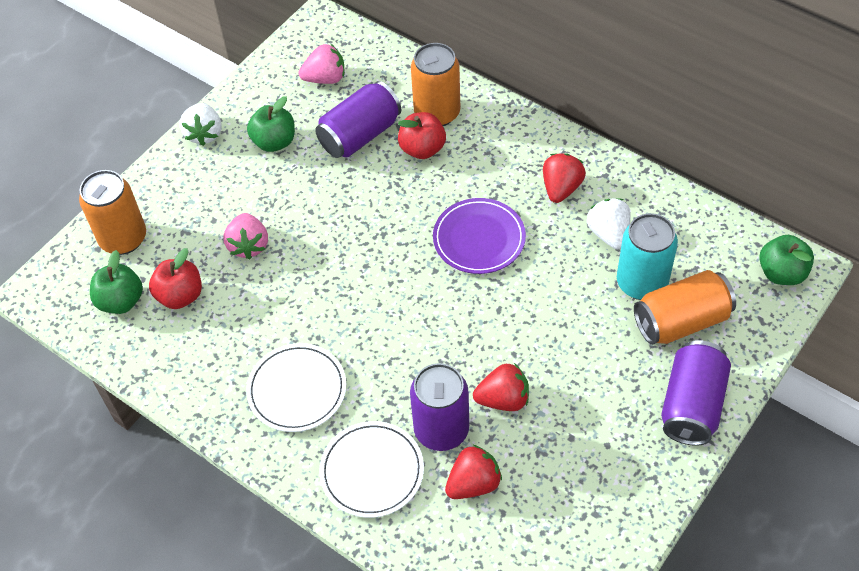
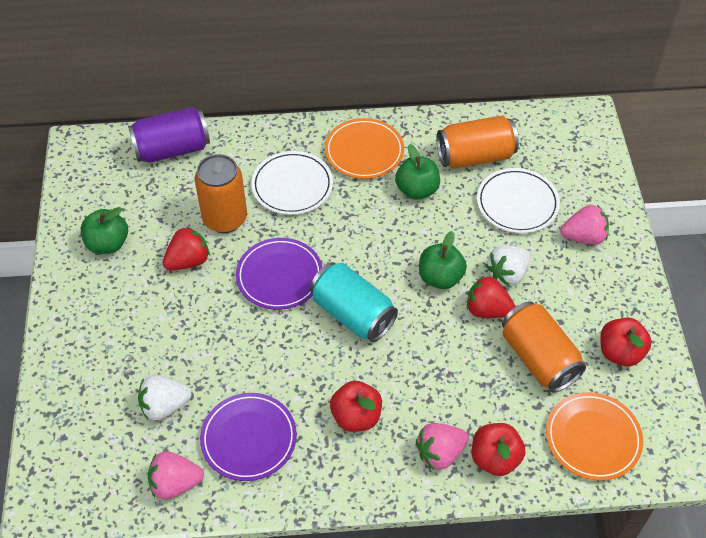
orange plate: none = 0 -> [325,118,404,179] [546,392,643,481] = 2
pink strawberry: [223,213,268,260] [299,44,345,84] = 2 -> [147,451,204,500] [416,423,469,470] [560,205,609,245] = 3
purple can: [315,81,401,158] [410,363,469,451] [661,340,731,446] = 3 -> [128,107,210,163] = 1
purple plate: [433,198,526,274] = 1 -> [200,393,297,481] [236,238,322,310] = 2
red apple: [149,248,202,309] [398,112,446,159] = 2 -> [330,381,382,432] [472,423,526,476] [600,318,652,366] = 3
red strawberry: [445,445,502,499] [473,363,529,411] [543,153,586,203] = 3 -> [163,227,210,270] [467,275,516,318] = 2

